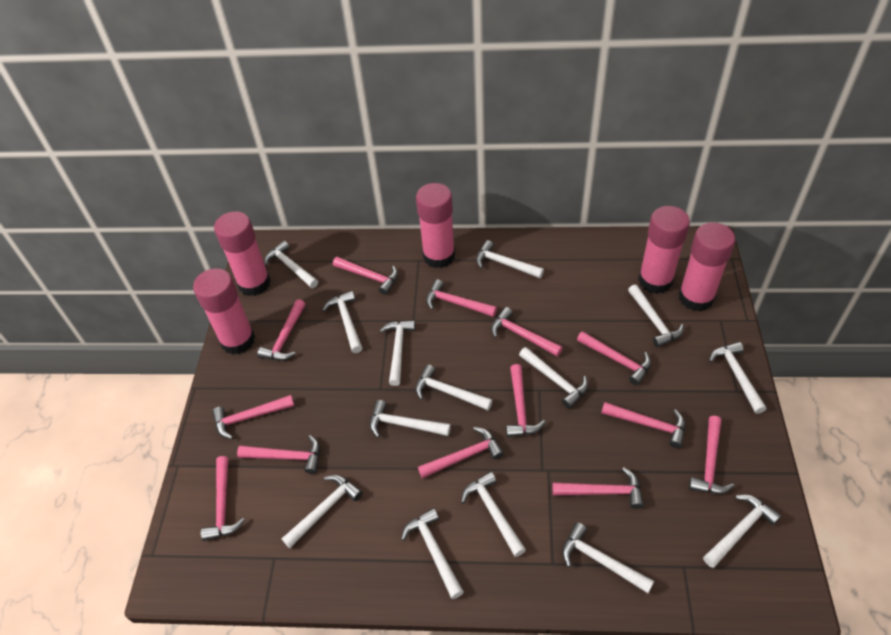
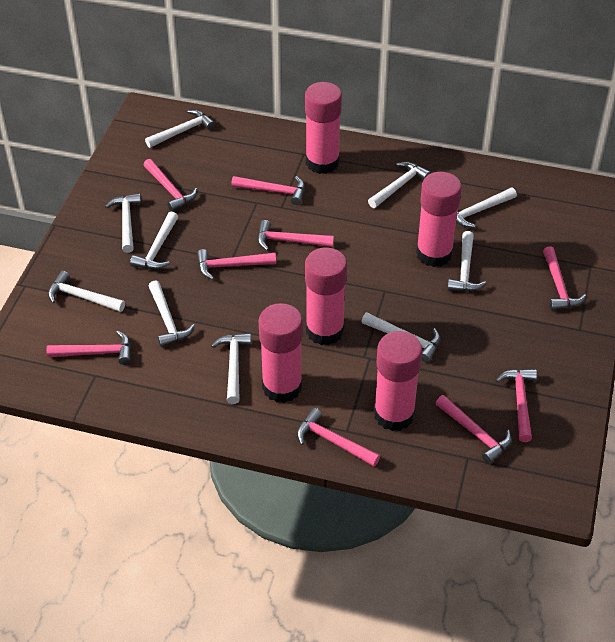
pink hammer: [201,456,245,541] [212,395,294,439] [237,435,320,474] [257,299,305,360] [333,257,398,295] [418,427,504,479] [426,279,497,317] [491,307,563,356] [506,364,545,437] [552,467,644,509] [577,331,651,385] [601,402,685,448] [689,416,734,494] = 13 -> [47,331,131,365] [144,159,197,212] [197,249,276,280] [231,176,305,205] [257,220,334,251] [297,408,380,467] [436,395,512,464] [496,369,537,442] [543,246,586,311] = 9
white hammer: [264,241,318,288] [282,475,363,548] [322,291,362,353] [370,400,451,437] [379,320,415,386] [401,508,464,599] [415,365,492,410] [461,471,526,557] [476,240,544,278] [519,347,588,408] [562,522,654,593] [628,284,684,347] [703,494,781,568] [709,342,767,414] = 14 -> [48,271,125,312] [105,193,141,253] [130,211,178,270] [145,110,215,148] [148,280,195,347] [211,333,251,404] [362,312,441,363] [368,162,431,208] [447,231,487,292] [456,188,517,228] = 10

